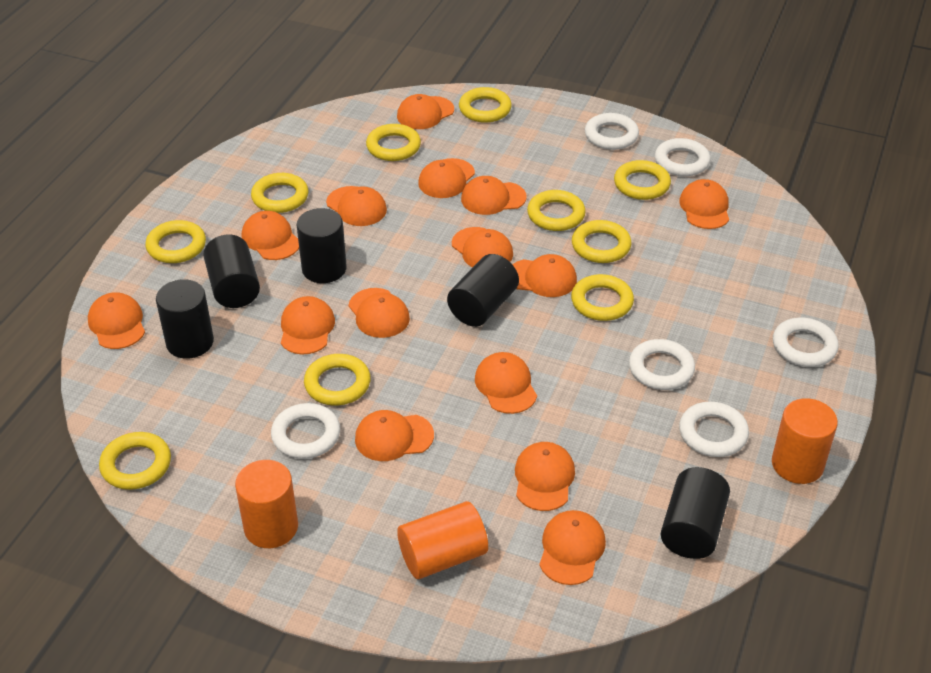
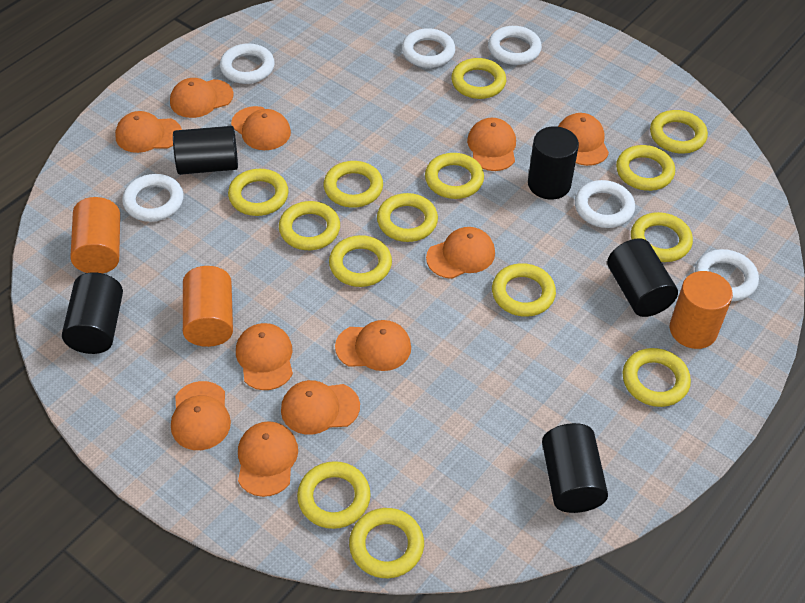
orange cap: [88,292,145,349] [242,211,299,260] [281,296,335,355] [326,186,387,226] [348,288,410,338] [355,410,434,461] [397,94,454,129] [418,158,475,198] [452,227,513,268] [461,176,527,215] [475,352,537,414] [512,254,577,297] [515,442,575,511] [539,510,606,585] [679,179,729,229] = 15 -> [115,111,182,153] [170,78,234,118] [171,381,231,450] [231,106,291,150] [236,323,293,390] [238,421,298,497] [281,380,360,435] [335,320,411,371] [426,227,495,279] [467,118,516,171] [558,113,609,166] = 11
yellow ring: [99,432,171,490] [145,220,206,263] [251,173,308,213] [304,354,371,406] [366,124,421,161] [459,87,512,123] [527,190,586,231] [571,274,634,321] [572,220,631,263] [614,160,671,200] = 10 -> [228,169,288,216] [279,201,340,250] [297,461,371,529] [324,161,383,208] [329,235,392,287] [349,508,424,578] [377,193,438,242] [425,153,484,199] [451,58,506,99] [492,263,556,317] [616,145,675,191] [623,348,691,407] [631,212,693,262] [650,110,708,154] = 14

